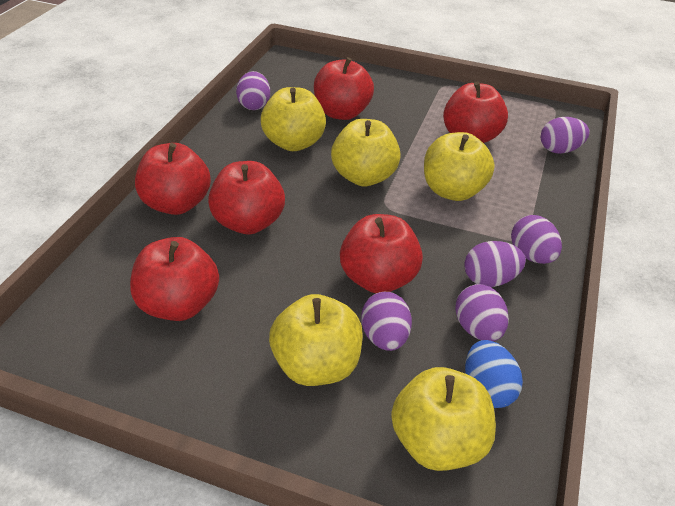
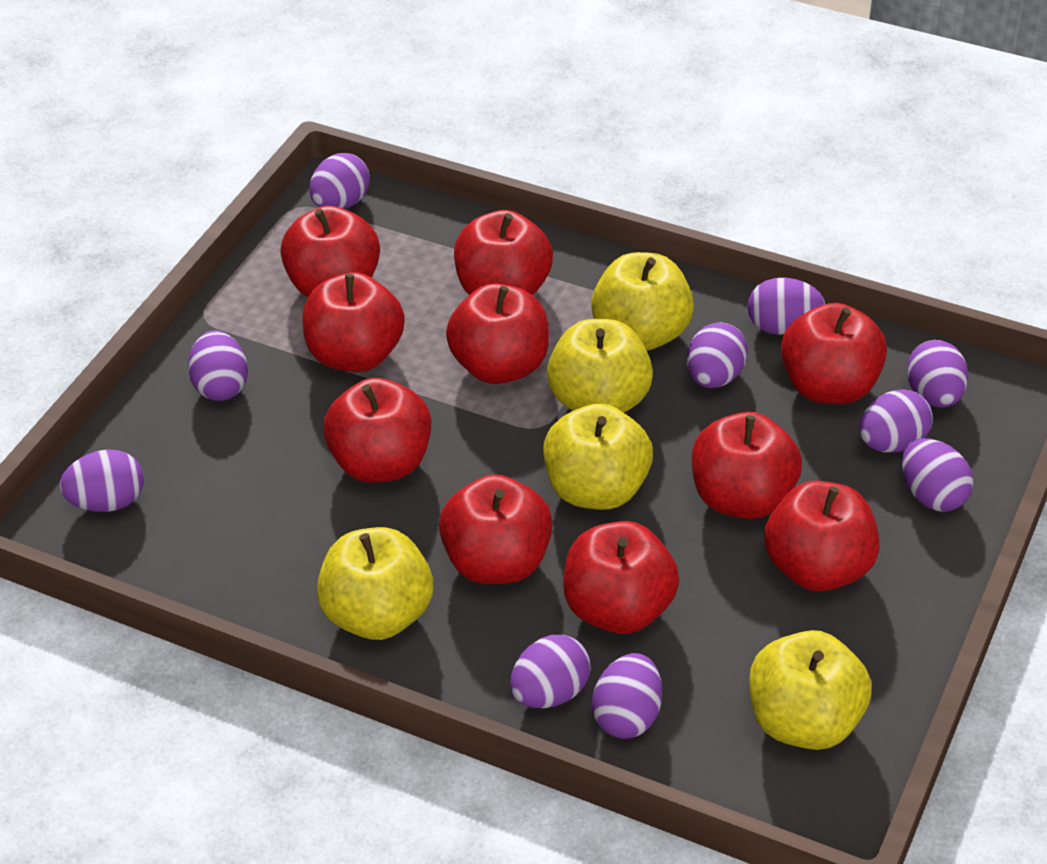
blue egg: [465,340,523,408] = 1 -> none = 0
purple egg: [236,71,270,110] [361,292,412,351] [455,284,509,341] [464,241,526,287] [511,215,562,264] [541,117,590,154] = 6 -> [60,449,144,512] [188,330,248,401] [309,153,370,209] [510,635,590,708] [592,653,662,739] [687,322,748,388] [747,278,825,335] [859,389,932,453] [902,438,973,511] [907,340,968,408] = 10
red apple: [130,237,219,321] [135,143,211,215] [208,161,285,234] [314,57,374,120] [340,214,423,293] [443,81,508,143] = 6 -> [280,206,380,297] [302,273,405,372] [323,378,431,483] [439,474,553,584] [446,283,549,384] [454,210,553,295] [563,521,679,634] [692,412,802,519] [764,481,879,591] [781,303,887,404] = 10

